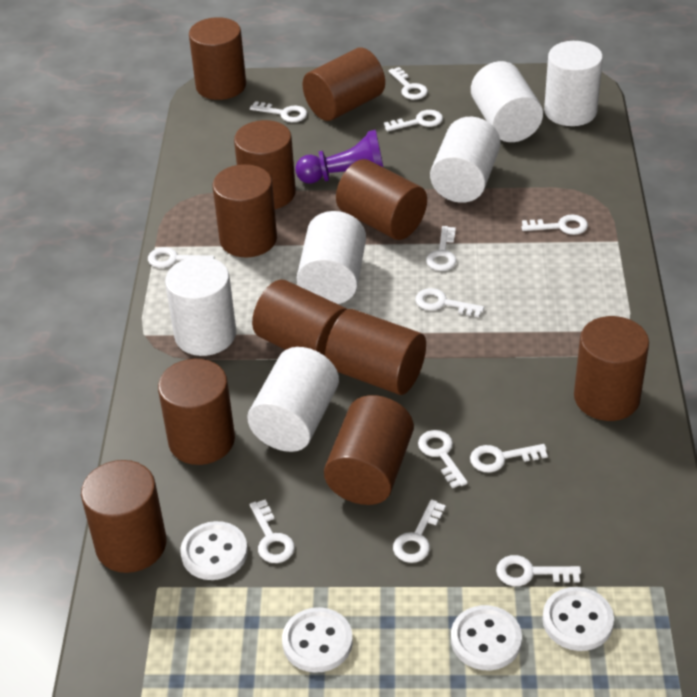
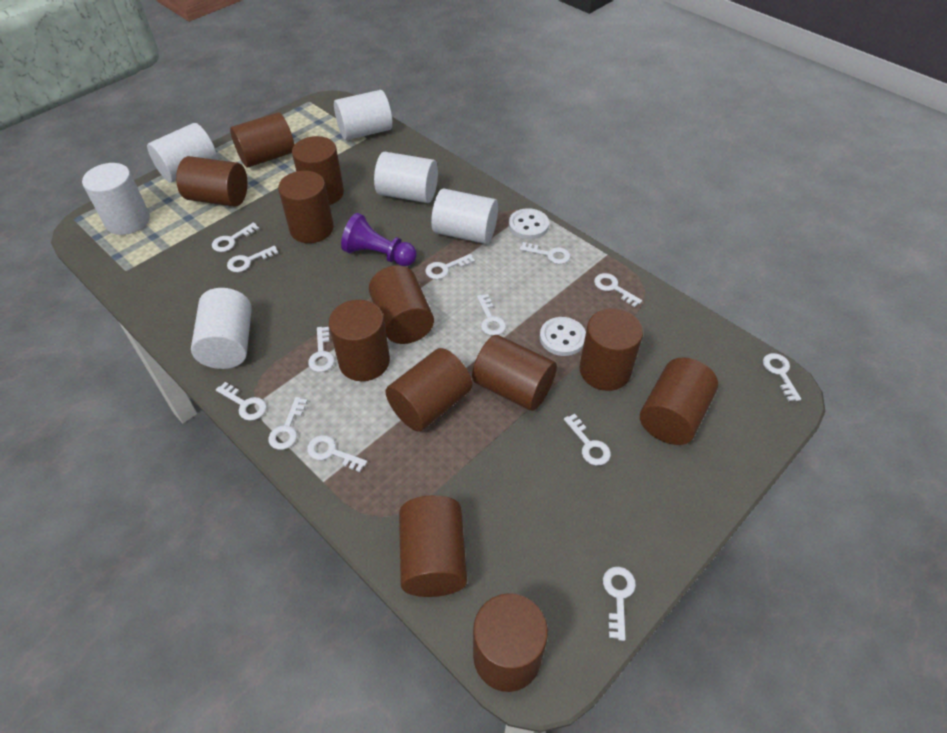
brown cylinder: [81,460,166,573] [158,359,235,465] [189,17,246,100] [213,164,277,257] [234,120,296,209] [252,280,347,356] [303,48,385,121] [324,395,414,505] [325,309,426,395] [336,159,427,240] [574,316,649,421] = 11 -> [176,156,248,207] [230,112,294,168] [278,171,334,243] [292,136,344,205] [329,300,390,381] [369,265,434,344] [385,348,472,432] [399,495,467,597] [472,335,557,411] [473,593,548,692] [579,308,643,391] [640,357,718,445] = 12
white button: [180,521,248,580] [282,607,353,673] [451,605,522,670] [543,587,614,651] = 4 -> [509,208,549,239] [540,317,586,356] = 2
white key: [148,247,215,268] [249,500,295,563] [250,101,307,122] [384,110,443,131] [388,67,428,100] [393,499,446,563] [415,288,484,317] [418,430,468,488] [426,226,457,271] [470,444,548,473] [496,555,581,586] [522,215,588,235] = 12 -> [212,223,259,252] [216,382,267,421] [227,246,278,272] [268,397,308,450] [307,435,367,472] [308,327,335,372] [425,254,475,279] [477,294,506,336] [519,242,570,264] [564,414,611,466] [594,273,642,307] [603,567,636,641] [763,353,801,401] = 13

